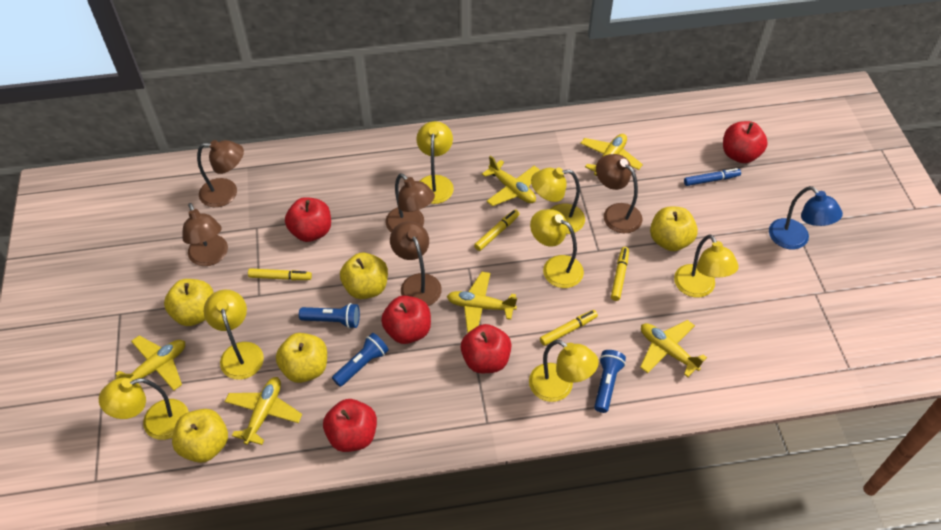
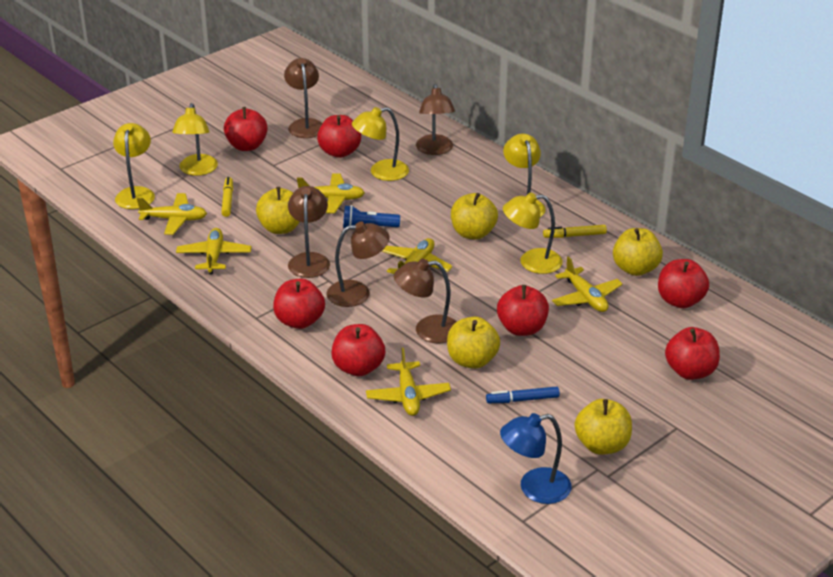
blue flashlight: [299,303,360,329] [332,333,389,387] [594,350,626,413] = 3 -> [343,205,400,230] = 1
red apple: [285,197,331,242] [323,399,377,452] [381,296,431,344] [461,324,511,373] [723,121,768,163] = 5 -> [224,107,268,151] [273,278,325,329] [317,115,361,158] [331,324,385,376] [497,285,549,336] [658,259,709,308] [665,327,720,380] = 7
yellow lamp: [99,378,189,440] [204,290,264,380] [416,121,454,204] [529,340,599,402] [530,209,584,288] [531,167,585,234] [674,234,739,298] = 7 -> [113,123,155,209] [172,103,218,176] [352,107,409,181] [503,134,546,217] [503,193,563,274] = 5
yellow marker: [248,268,312,280] [474,209,519,251] [540,310,598,346] [611,247,629,301] = 4 -> [221,177,233,217] [543,225,607,238] = 2

